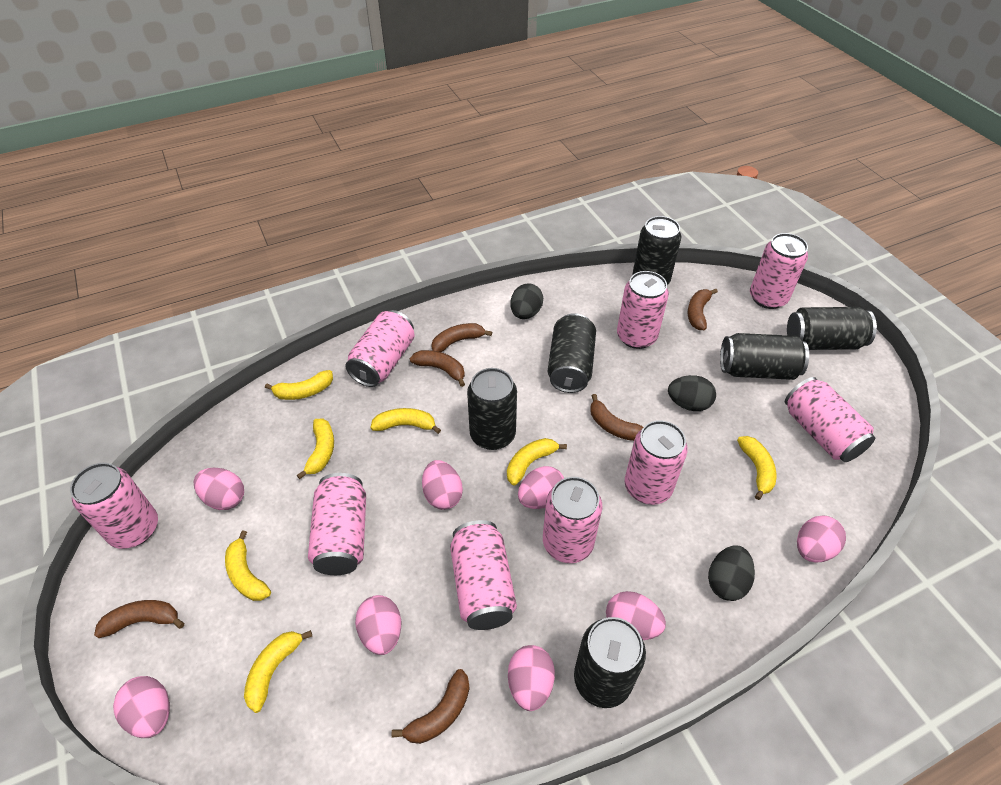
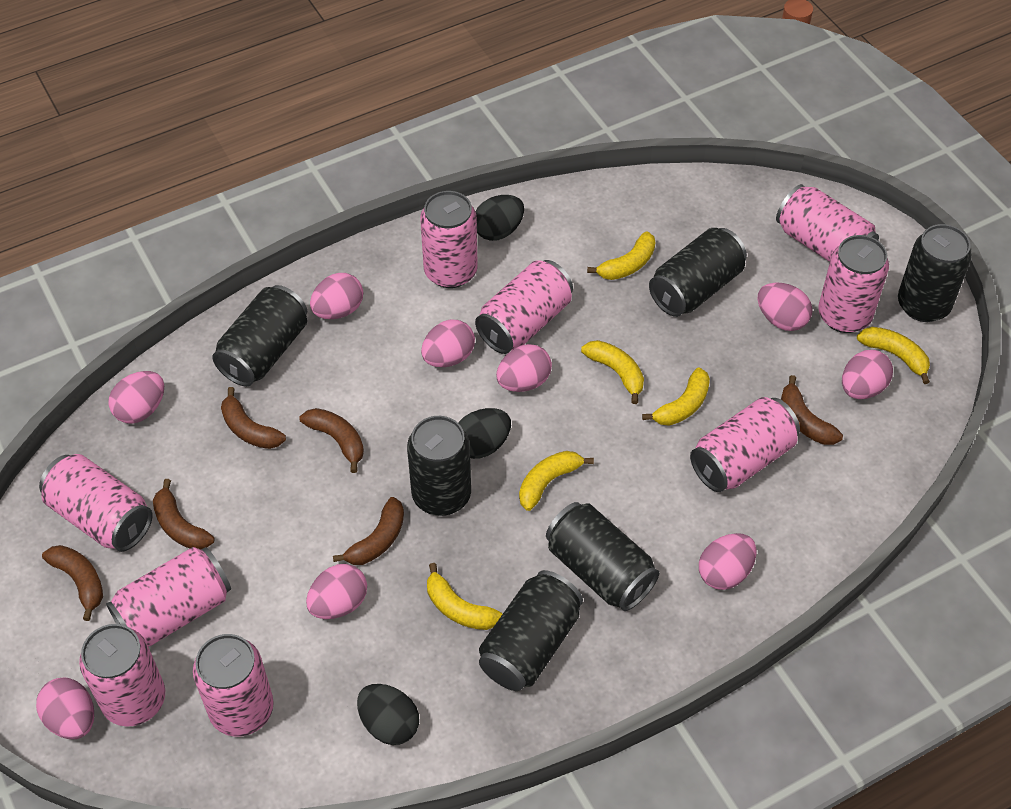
pink egg: [113,676,170,738] [194,468,244,510] [355,595,401,655] [422,460,463,510] [508,645,555,711] [518,466,564,509] [606,591,666,640] [797,515,846,563] = 8 -> [36,677,94,739] [108,371,164,424] [306,564,367,619] [310,273,363,319] [421,320,475,367] [496,344,552,392] [699,533,756,590] [757,283,813,331] [842,350,893,399] = 9
yellow banana: [225,530,271,601] [244,630,312,713] [265,370,333,400] [297,419,334,479] [370,408,441,434] [507,438,567,486] [737,436,776,500] = 7 -> [427,563,502,630] [519,451,594,511] [581,340,644,404] [587,231,655,280] [642,367,710,426] [857,327,930,384] = 6

